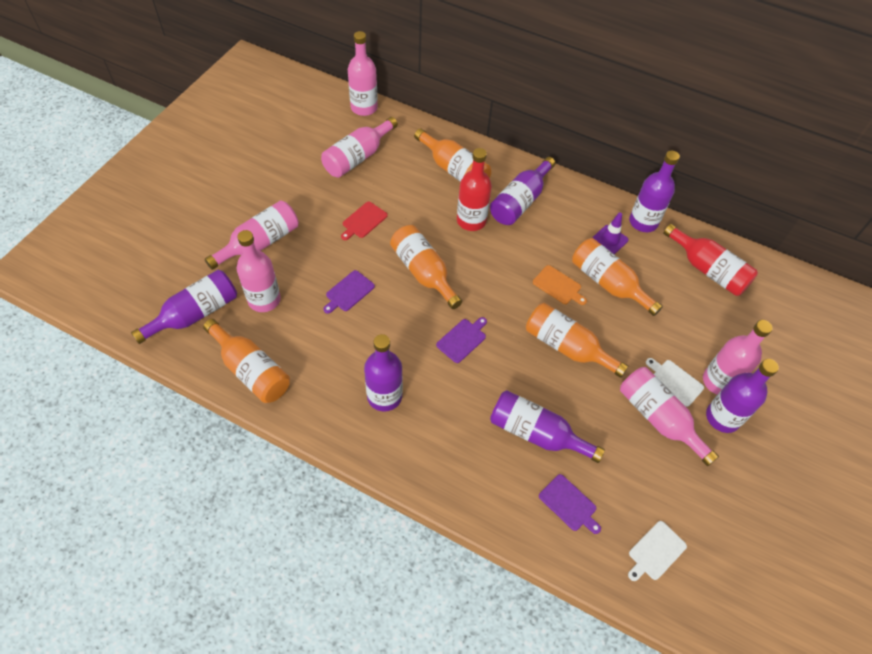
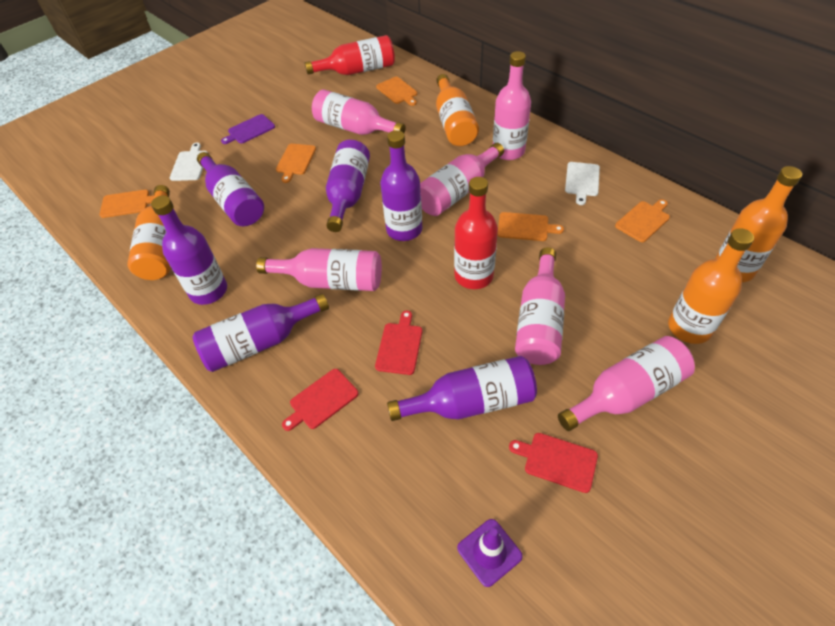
orange bottle: [203,319,290,403] [390,225,462,309] [414,128,491,182] [526,303,628,378] [572,238,663,316] = 5 -> [127,185,170,280] [436,74,479,146] [668,228,754,344] [715,166,802,282] = 4
orange cutting board: [533,265,587,305] = 1 -> [100,190,154,218] [276,144,316,183] [376,77,417,106] [498,212,564,241] [615,199,670,242] = 5
purple cutting board: [323,270,375,314] [436,317,487,363] [539,474,601,534] = 3 -> [221,114,275,144] = 1
red cutting board: [341,202,388,240] = 1 -> [282,369,358,431] [375,311,422,375] [509,433,598,493] = 3

